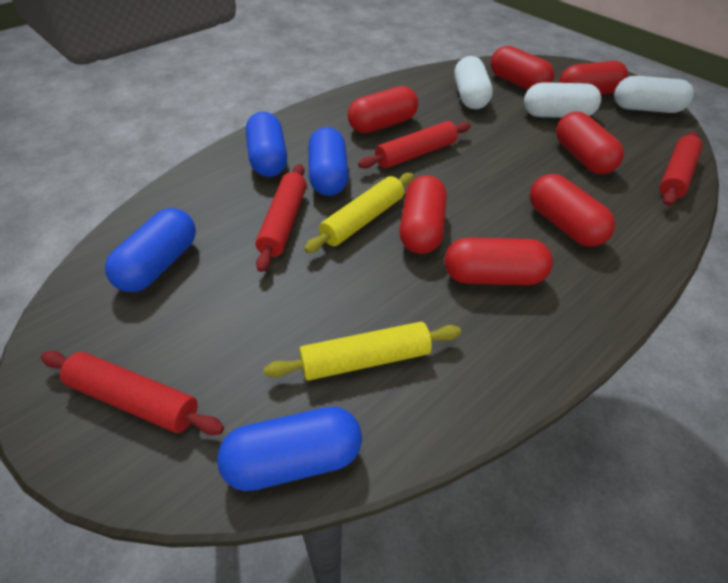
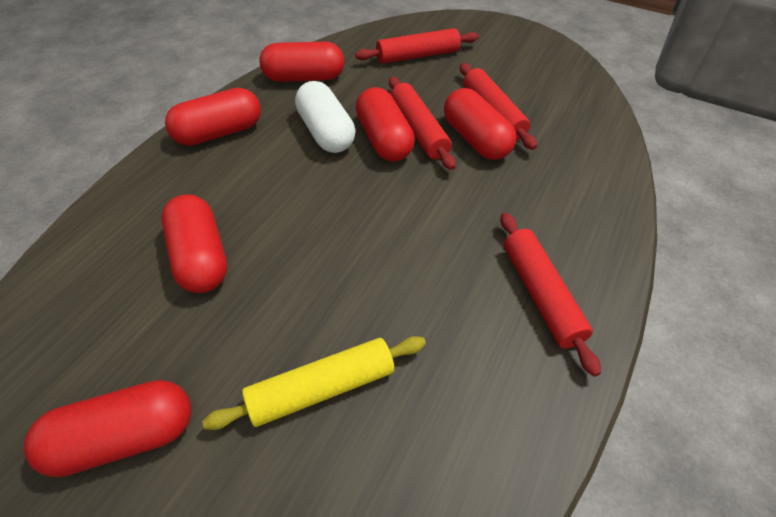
blue capsule: [105,208,196,292] [217,407,362,491] [246,112,287,177] [308,127,348,196] = 4 -> none = 0
red capsule: [348,86,418,133] [400,175,447,254] [445,237,553,285] [491,46,554,90] [530,174,615,247] [556,112,624,174] [559,61,628,95] = 7 -> [24,380,192,477] [161,194,227,293] [165,88,261,146] [259,41,345,82] [356,87,415,162] [444,88,516,160] = 6
white capsule: [454,56,493,109] [524,82,601,118] [614,76,694,113] = 3 -> [295,81,355,153] = 1
yellow rolling pin: [264,322,461,381] [304,173,414,253] = 2 -> [202,336,426,430] = 1

